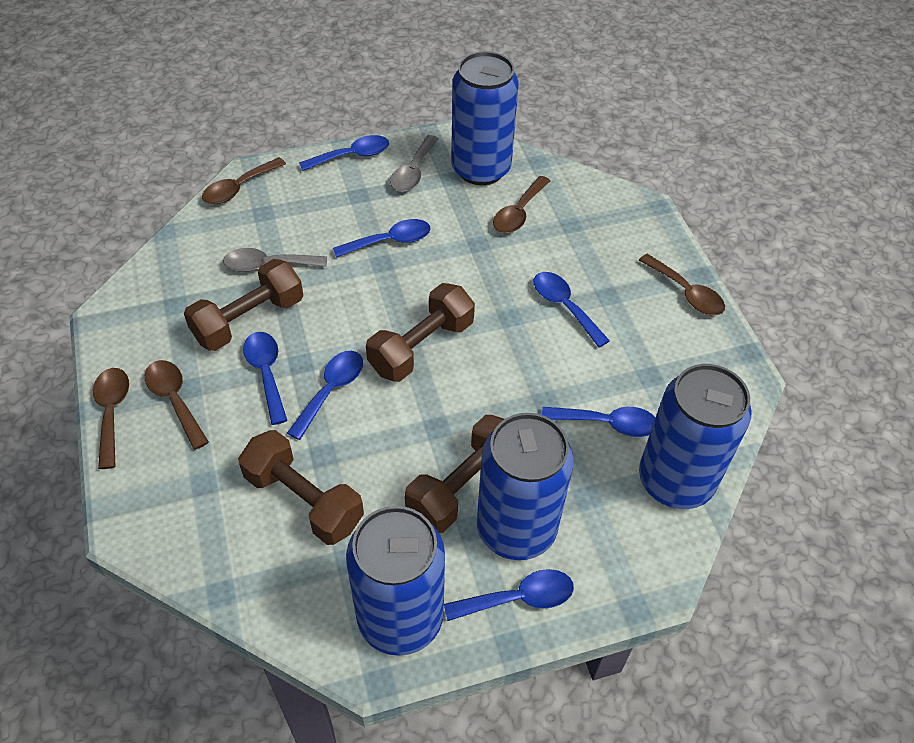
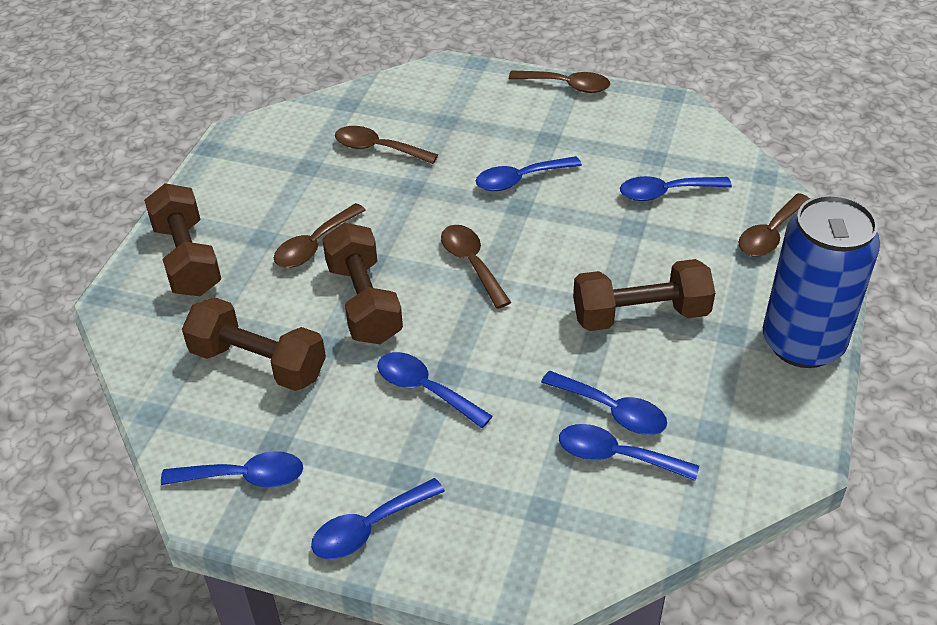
blue can: [346,506,445,656] [451,51,519,185] [477,413,574,560] [639,364,752,509] = 4 -> [763,195,880,368] = 1
grey spoon: [223,248,327,272] [390,135,439,192] = 2 -> none = 0

